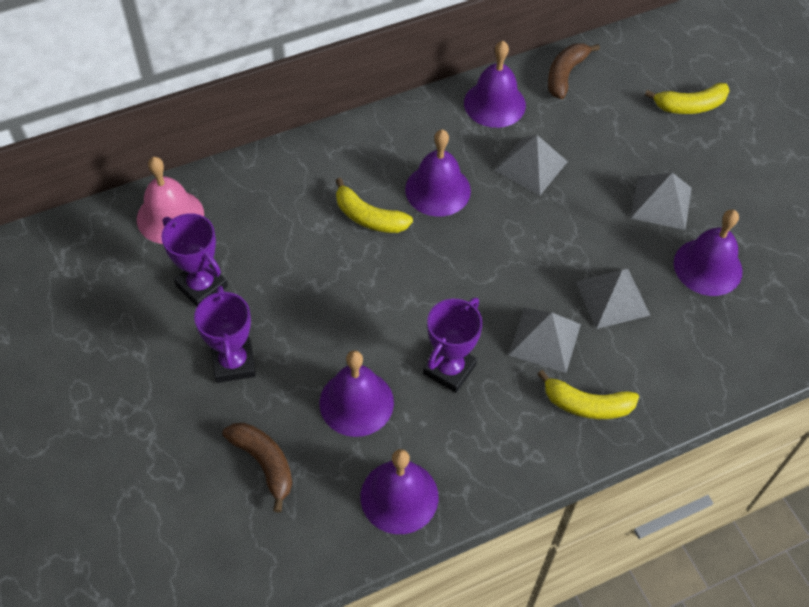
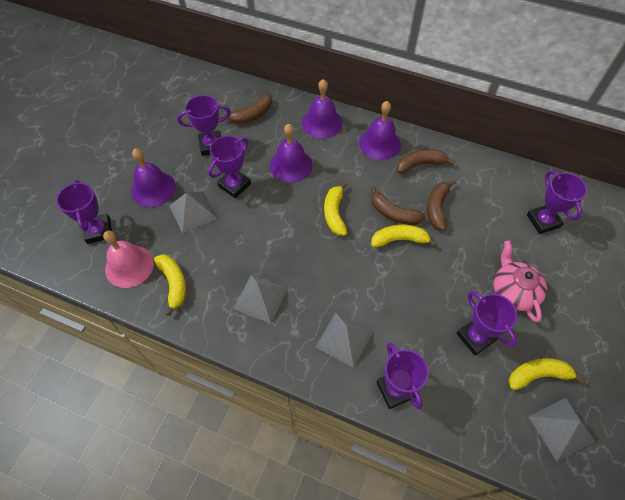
brown banana: [223,423,292,513] [548,43,600,99] = 2 -> [221,94,272,124] [370,186,425,225] [397,149,455,173] [427,180,456,231] = 4
pink teapot: none = 0 -> [493,240,547,322] = 1
purple bell: [319,350,394,437] [361,449,439,534] [405,130,471,217] [464,41,526,128] [674,209,743,296] = 5 -> [131,148,176,207] [270,124,312,183] [302,79,342,139] [359,101,401,160] = 4
purple trophy: [161,213,228,306] [194,286,256,383] [423,298,483,393] = 3 -> [57,180,112,244] [177,95,231,156] [208,136,251,198] [377,343,429,410] [456,291,517,356] [527,170,587,234] = 6
yellow banana: [336,178,413,233] [537,370,639,419] [645,83,730,114] = 3 -> [154,254,186,316] [324,182,347,236] [371,225,437,247] [509,358,585,390] = 4

